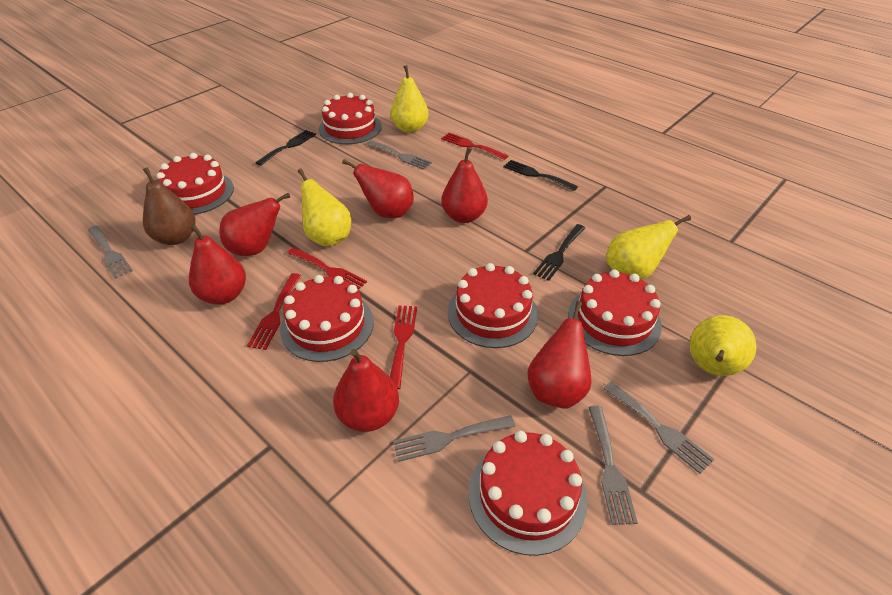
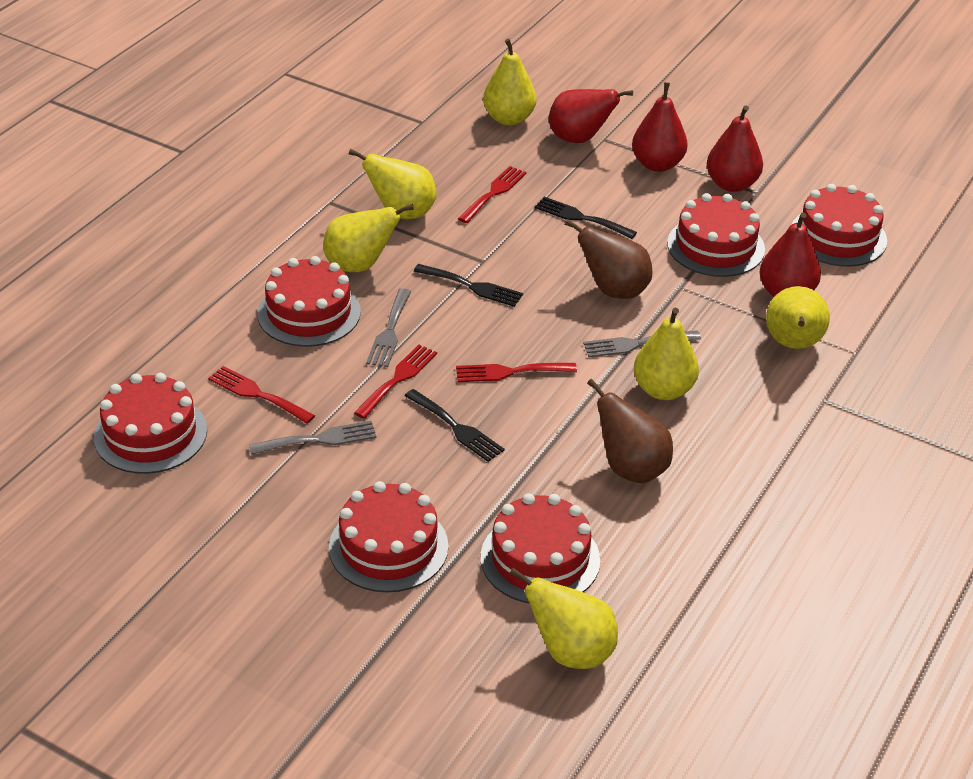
brown pear: [143,167,196,245] = 1 -> [565,219,653,299] [587,379,673,483] = 2
grey fork: [88,225,133,279] [366,140,432,170] [393,415,515,462] [588,405,638,525] [603,381,715,474] = 5 -> [249,421,377,455] [366,288,411,367] [583,330,701,357] = 3
red pear: [189,224,246,305] [219,193,290,256] [333,349,399,432] [342,159,414,218] [441,147,488,223] [527,301,592,409] = 6 -> [549,89,633,143] [632,82,688,172] [707,105,763,192] [759,212,821,297] = 4
yellow pear: [298,169,351,247] [390,65,429,133] [606,215,691,280] [690,315,757,376] = 4 -> [323,204,414,272] [349,149,436,219] [483,39,536,125] [510,568,618,669] [634,308,699,400] [766,286,830,349] = 6

